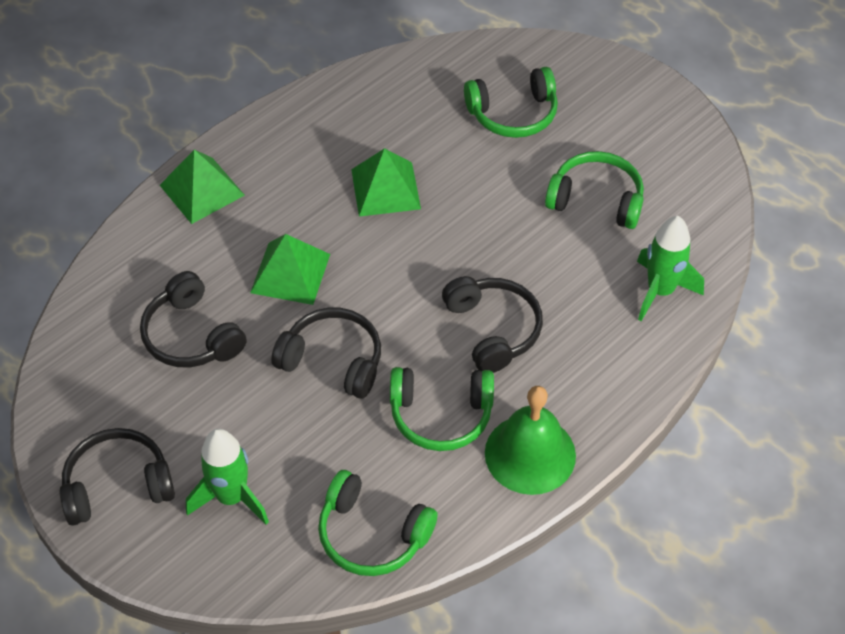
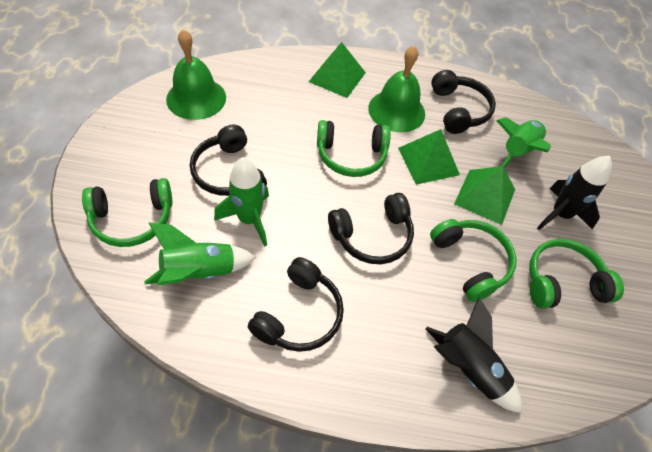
black rocket: none = 0 -> [425,297,522,413] [537,156,612,230] = 2
green bell: [485,386,576,495] = 1 -> [166,29,226,120] [368,46,425,132] = 2
green rocket: [186,429,269,525] [637,216,704,321] = 2 -> [144,222,256,286] [214,157,269,247] [497,117,551,168] = 3

